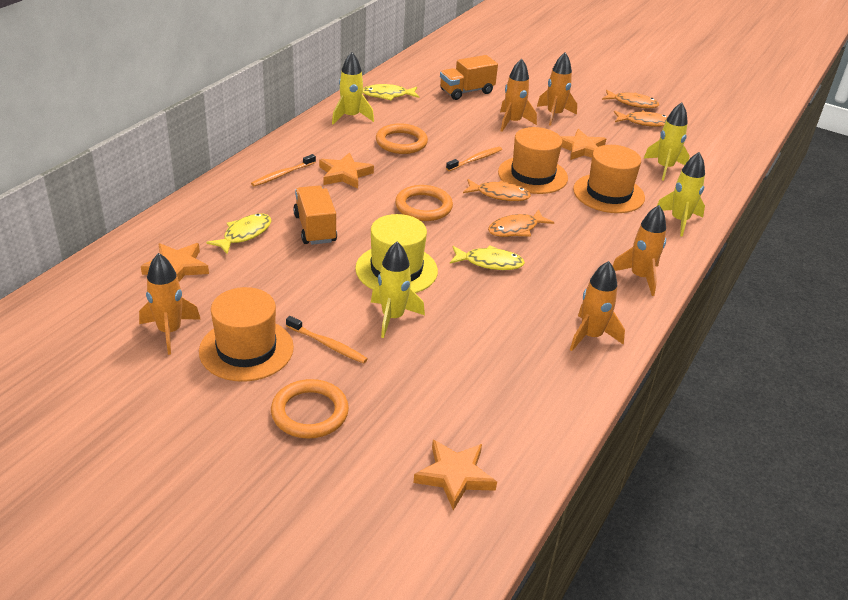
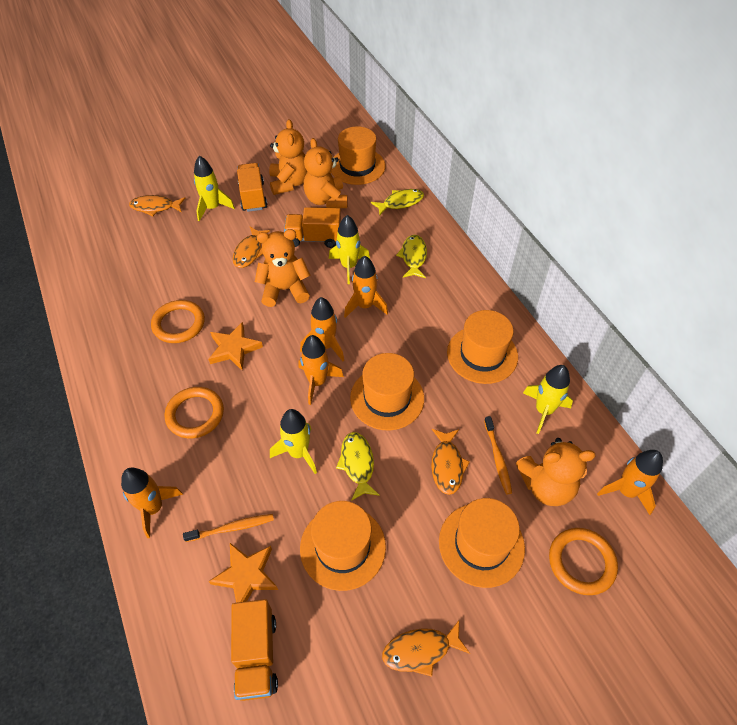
orange hat: [199,287,294,382] [498,127,568,194] [573,145,645,213] = 3 -> [300,501,386,591] [332,126,385,185] [350,353,424,430] [439,498,525,588] [447,310,518,384] = 5
orange star: [141,243,209,281] [319,152,374,189] [414,440,497,511] [560,129,607,160] = 4 -> [208,322,263,370] [209,543,278,603] = 2
orange teddy bear: none = 0 -> [255,229,311,307] [269,119,307,195] [303,138,347,208] [516,438,596,506] = 4
orange toothbrush: [251,154,316,186] [286,316,368,364] [446,147,502,171] = 3 -> [183,514,274,542] [484,416,512,494] = 2
orange truck: [293,186,337,245] [440,55,498,100] = 2 -> [231,599,278,701] [237,163,267,212] [284,207,341,248] = 3
yellow hat: [355,214,438,293] = 1 -> none = 0

